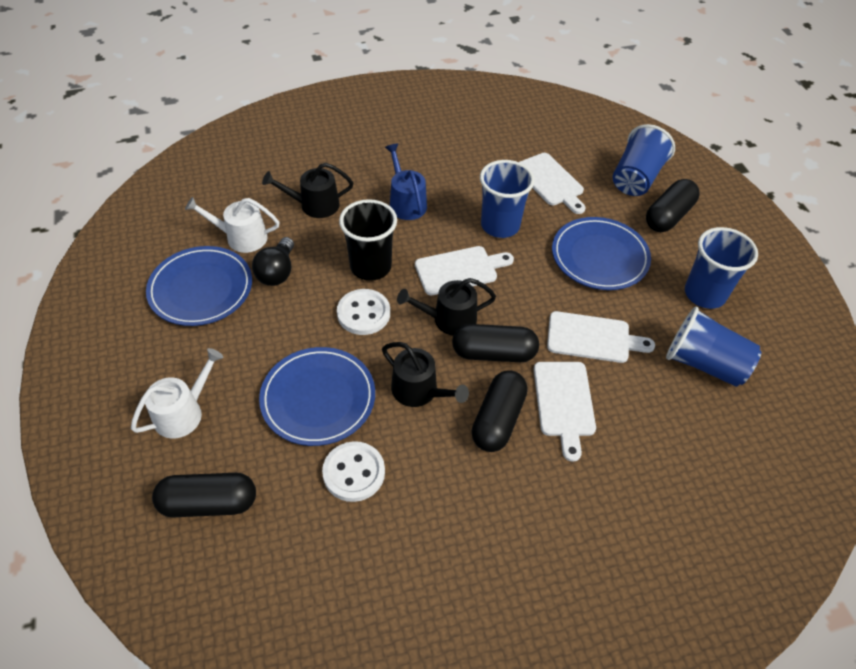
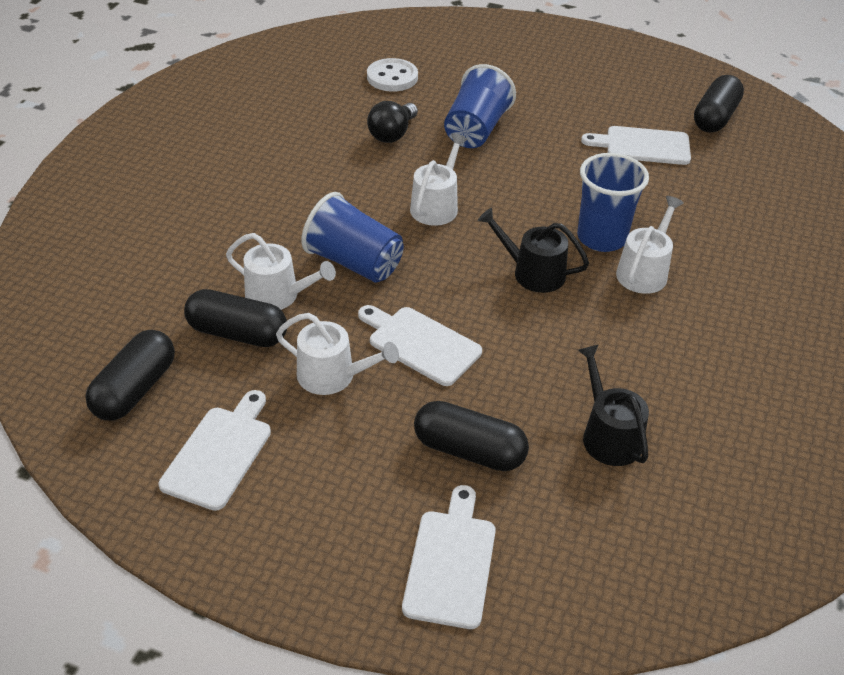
black cup: [339,199,397,281] = 1 -> none = 0
black watering can: [262,163,353,218] [382,342,469,407] [397,278,496,336] = 3 -> [478,208,589,293] [578,344,649,466] = 2
blue cup: [480,160,535,238] [613,124,675,196] [666,307,761,387] [685,227,758,309] = 4 -> [301,192,404,283] [444,64,516,148] [577,153,649,252] = 3
blue plate: [146,246,252,326] [259,347,375,446] [552,217,651,290] = 3 -> none = 0
blue watering can: [385,143,427,220] = 1 -> none = 0
white button: [322,441,385,502] [337,289,390,335] = 2 -> [367,58,418,92] = 1
white watering can: [131,348,223,438] [185,197,280,253] = 2 -> [226,233,336,310] [276,313,399,395] [410,133,468,226] [616,196,684,294] = 4

